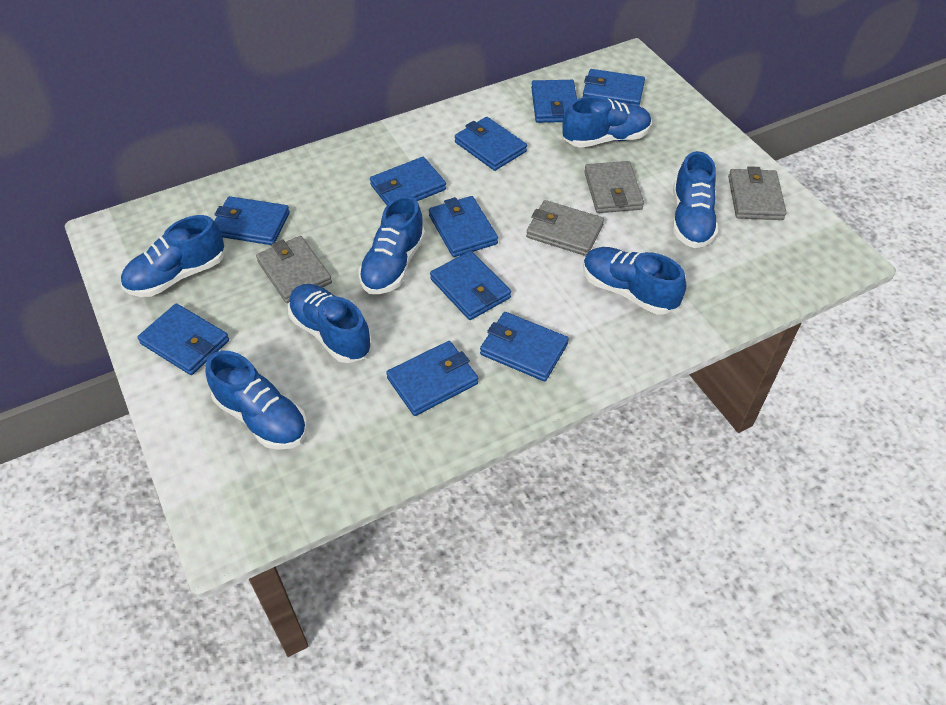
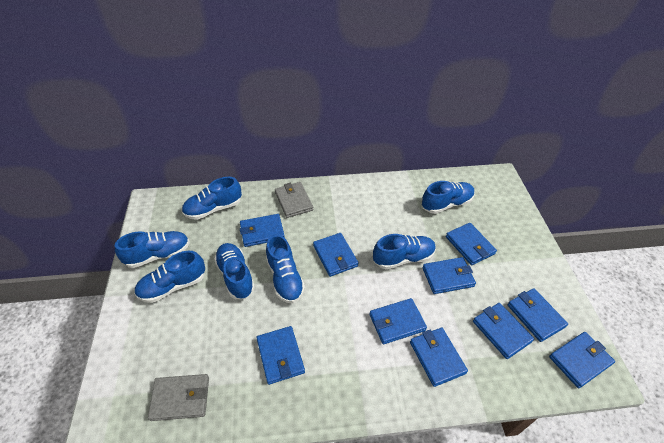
grey wallet: [256,236,332,303] [526,200,604,256] [584,161,644,213] [728,166,787,220] = 4 -> [148,374,209,421] [275,182,313,218] = 2

